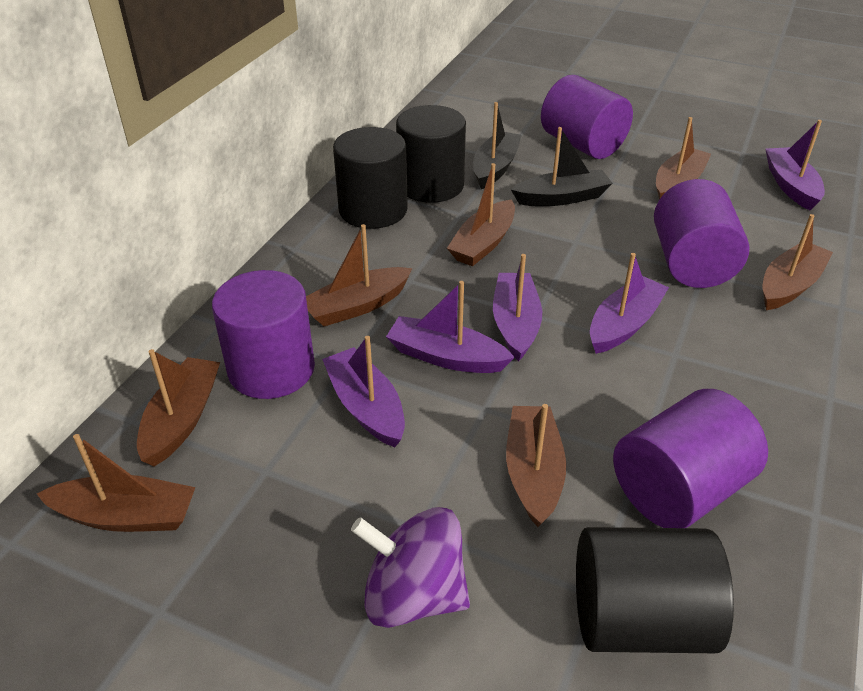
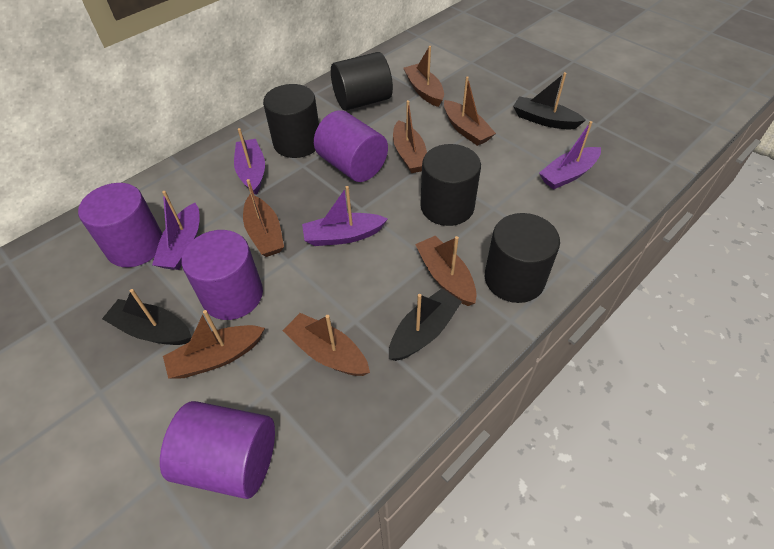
black boat: [473,102,522,189] [511,127,613,206] = 2 -> [102,289,192,345] [389,288,462,361] [513,72,586,129] = 3
black cylinder: [333,127,408,229] [396,105,466,203] [576,527,734,653] = 3 -> [263,84,319,158] [331,52,393,111] [420,144,481,226] [485,213,560,303] = 4
purple boat: [322,336,405,447] [386,281,515,373] [493,254,542,361] [590,253,669,354] [765,120,825,211] = 5 -> [152,191,199,270] [234,128,265,195] [302,186,388,246] [539,121,601,190] = 4
purple spinning top: [351,507,470,628] = 1 -> none = 0

